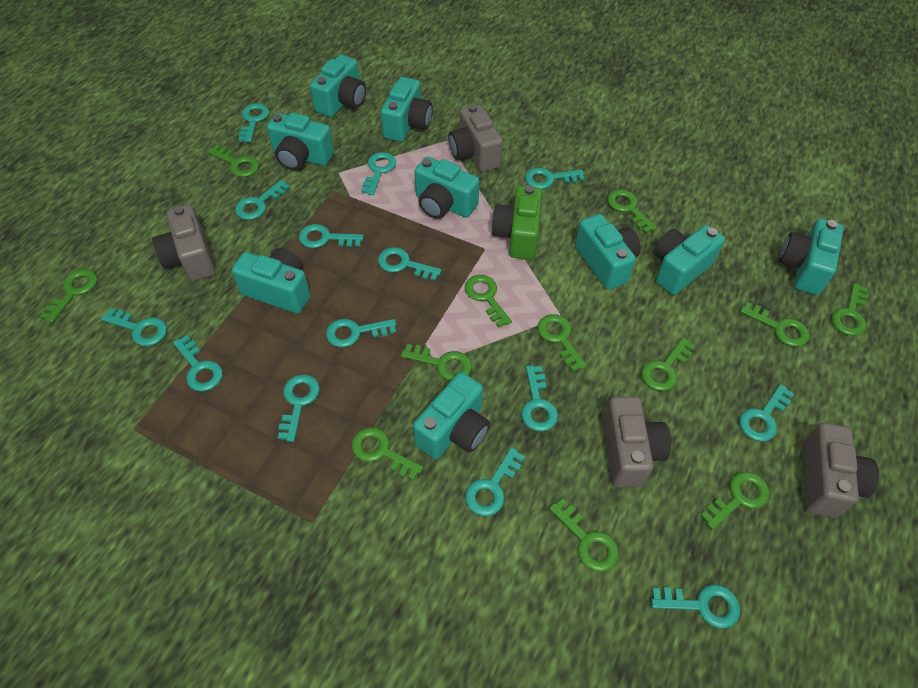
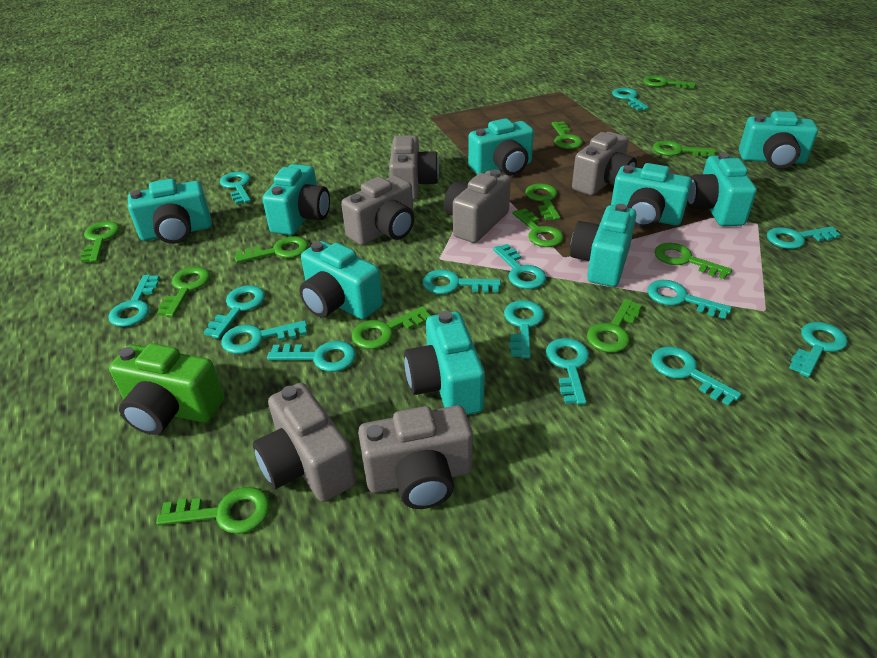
grey camera: [152,205,215,281] [448,104,503,172] [603,396,671,487] [802,422,879,518] = 4 -> [253,383,356,502] [341,176,414,245] [358,405,473,509] [389,135,439,200] [444,169,511,243] [572,132,637,196] = 6

